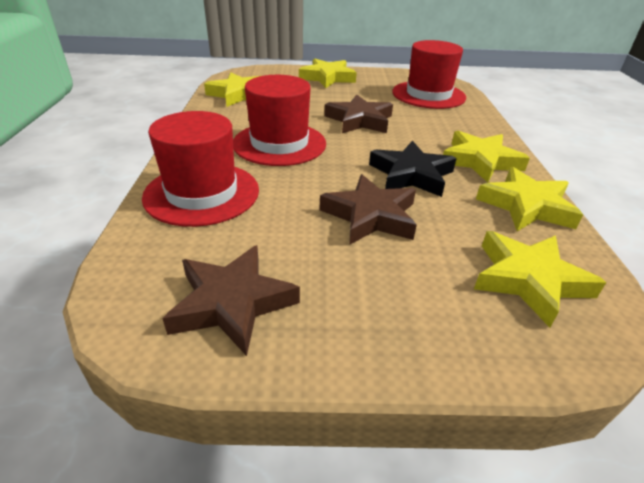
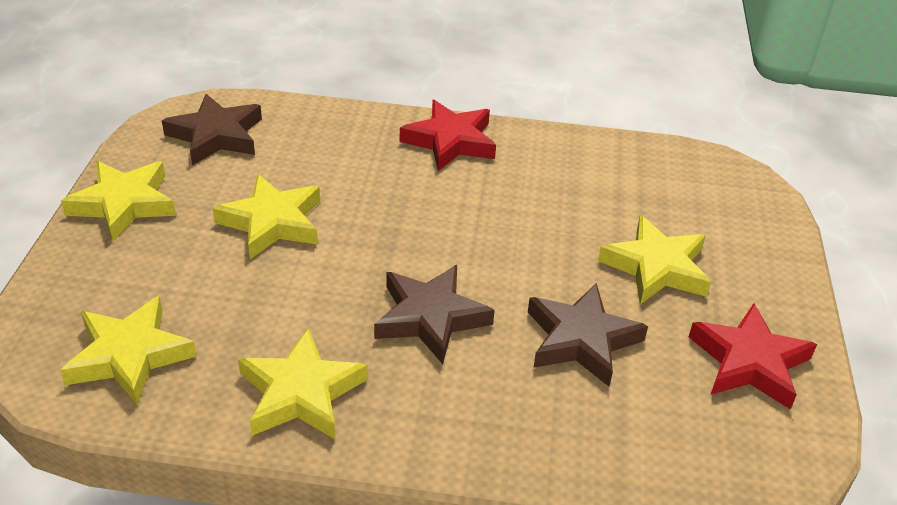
black star: [369,141,457,197] = 1 -> none = 0
red hat: [142,111,259,227] [233,75,326,166] [392,40,466,109] = 3 -> none = 0
red star: none = 0 -> [400,100,496,171] [689,303,817,409] = 2

